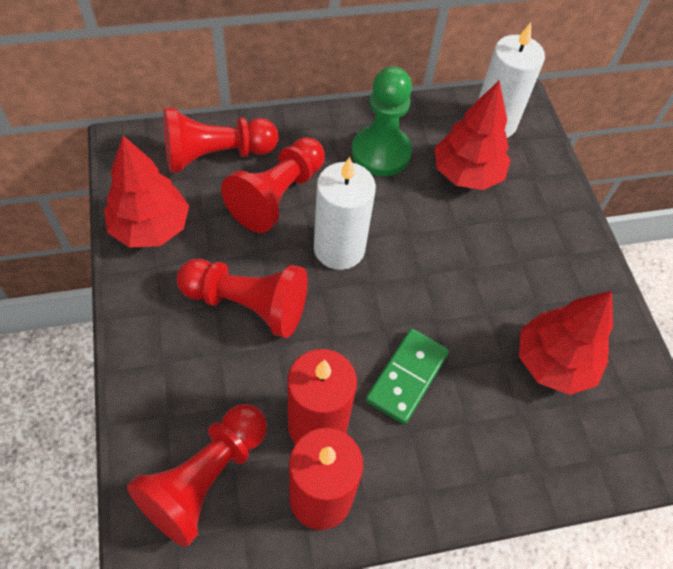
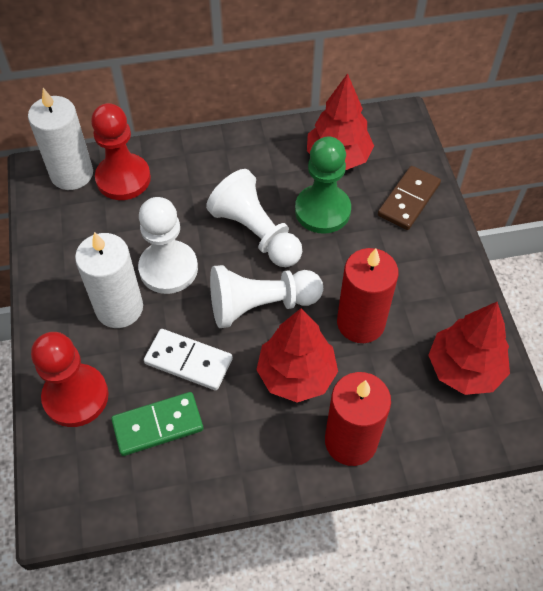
brown domino: none = 0 -> [378,166,441,230] = 1
red pawn: [127,404,267,547] [163,108,279,173] [177,259,308,338] [221,137,325,233] = 4 -> [31,332,109,427] [91,103,151,200] = 2
white domino: none = 0 -> [144,329,233,390] = 1
white pawn: none = 0 -> [138,197,198,294] [206,169,302,267] [210,265,323,328] = 3

